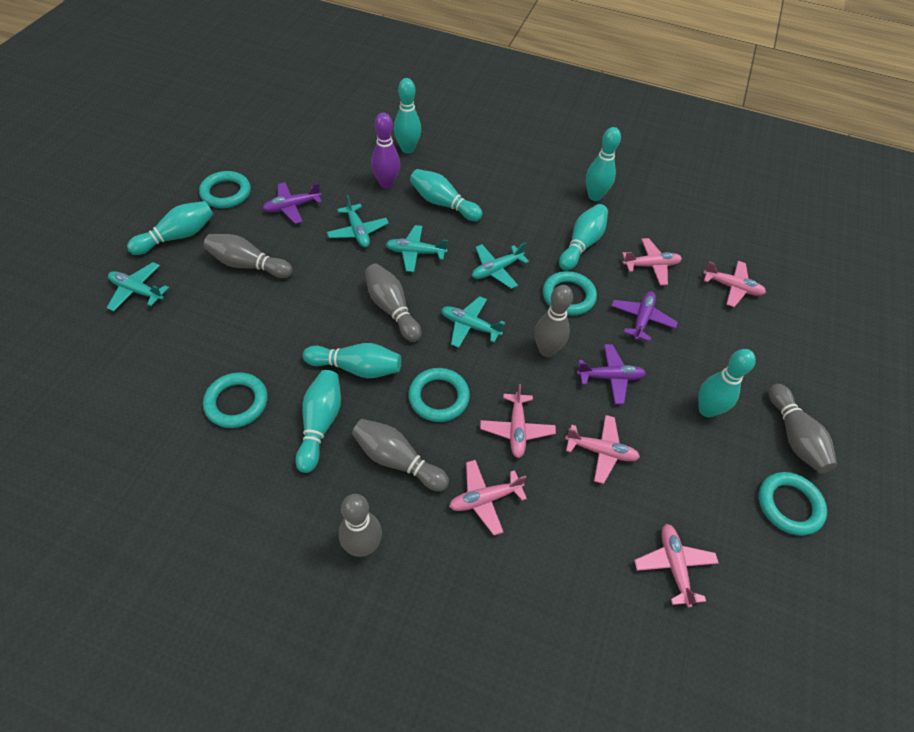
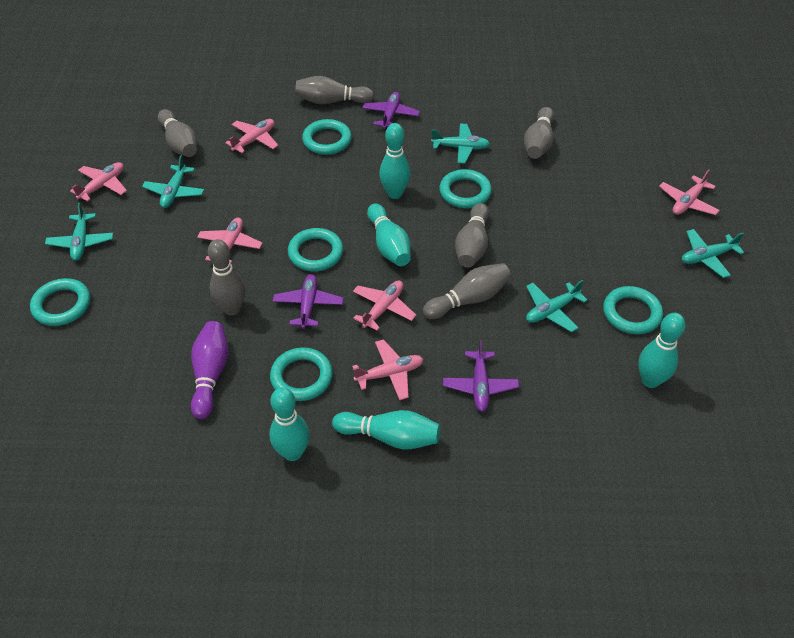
turquoise bowling pin: [127,201,214,255] [295,370,341,473] [303,343,401,378] [394,78,421,154] [410,169,482,221] [559,204,608,271] [586,127,621,201] [698,349,756,417] = 8 -> [269,387,310,461] [332,410,440,450] [367,204,411,266] [379,123,411,199] [638,313,685,388] = 5
turquoise ring: [199,171,251,208] [203,372,268,428] [408,368,470,422] [543,271,597,315] [759,472,827,535] = 5 -> [30,278,90,326] [270,347,333,401] [288,228,343,271] [302,119,352,155] [439,169,492,208] [603,286,663,334] = 6

